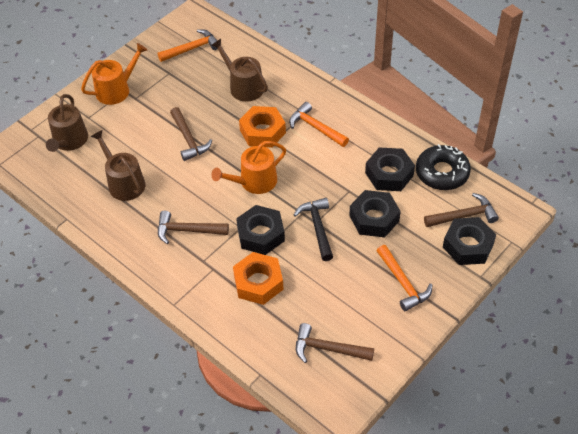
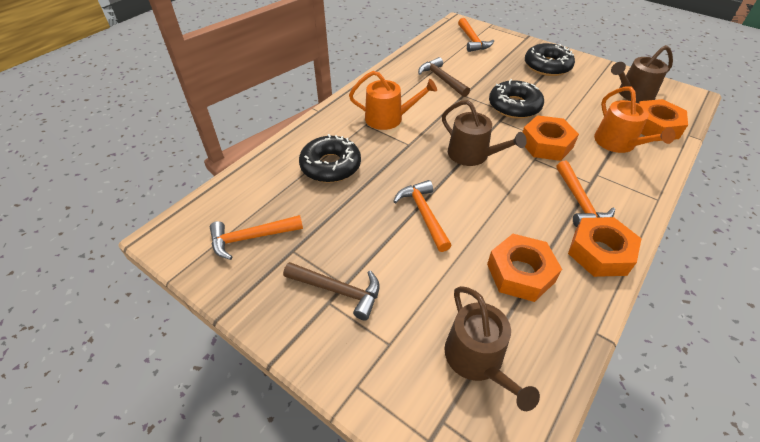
black donut: [416,144,471,190] = 1 -> [299,134,361,183] [489,79,544,119] [525,43,575,76] = 3
black hammer: [294,198,333,261] = 1 -> none = 0
black nut: [236,205,285,255] [349,190,401,237] [365,148,415,191] [443,217,496,265] = 4 -> none = 0
brown hammer: [158,211,229,244] [170,107,212,161] [296,323,374,363] [424,193,499,227] = 4 -> [283,262,380,320] [418,57,470,97] = 2
orange hammer: [157,29,218,62] [289,102,349,147] [377,245,432,311] = 3 -> [210,215,303,260] [393,180,452,252] [458,18,494,52] [557,161,615,227] = 4
orange nut: [233,252,284,305] [239,106,286,148] = 2 -> [487,234,562,302] [523,115,579,161] [568,217,642,277] [639,99,688,141] = 4

